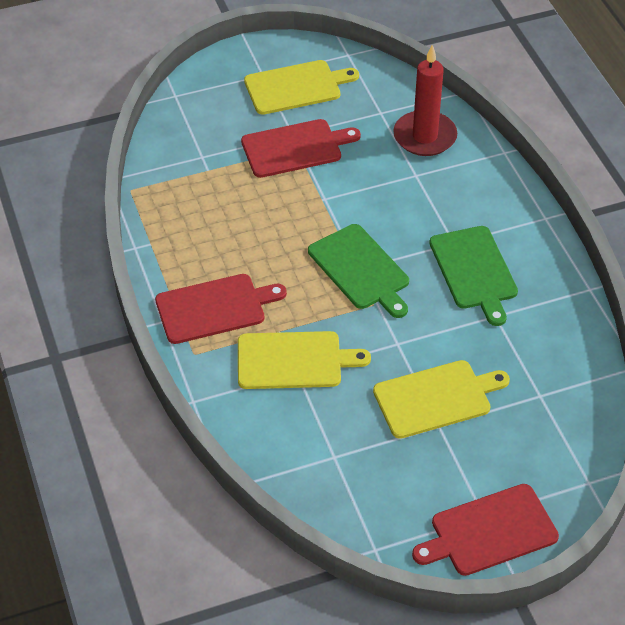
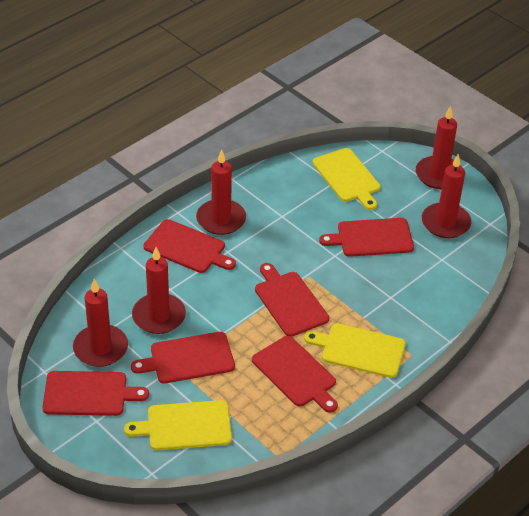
green cutting board: [308,224,409,318] [429,226,518,326] = 2 -> none = 0
red candle: [393,45,457,156] = 1 -> [73,279,128,367] [132,247,186,334] [196,150,246,235] [416,106,457,189] [422,154,471,238] = 5
red cutting board: [155,274,287,344] [241,119,361,178] [412,484,559,576] = 3 -> [42,371,149,416] [131,332,235,384] [144,219,236,273] [252,336,338,413] [255,263,329,337] [319,218,414,257] = 6

